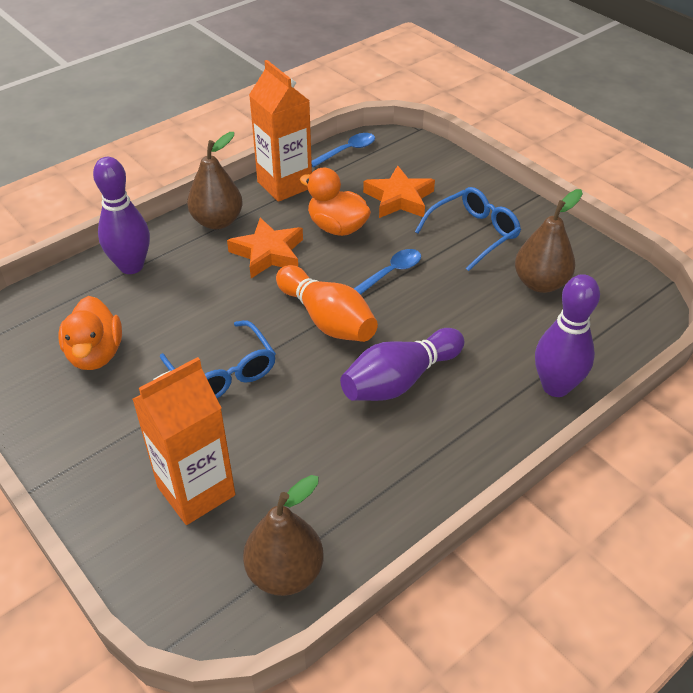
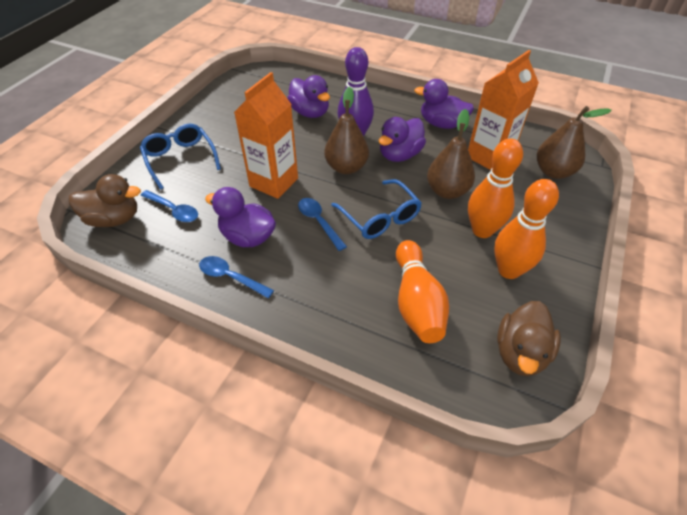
blue spoon: [312,133,375,167] [354,249,421,295] = 2 -> [140,190,198,222] [199,256,274,298] [298,198,347,251] = 3
brown duck: none = 0 -> [69,174,141,227] [497,301,561,376] = 2
orange bowling pin: [276,265,378,342] = 1 -> [396,240,449,343] [468,138,523,238] [494,179,559,279] = 3
orange duck: [58,296,122,370] [300,167,371,236] = 2 -> none = 0
orange star: [227,218,303,278] [363,165,435,218] = 2 -> none = 0
purple bowling pin: [93,157,150,274] [340,328,464,401] [535,274,600,397] = 3 -> [338,47,374,136] = 1
purple duck: none = 0 -> [205,187,276,247] [287,75,330,118] [379,117,426,162] [414,79,474,129] = 4

